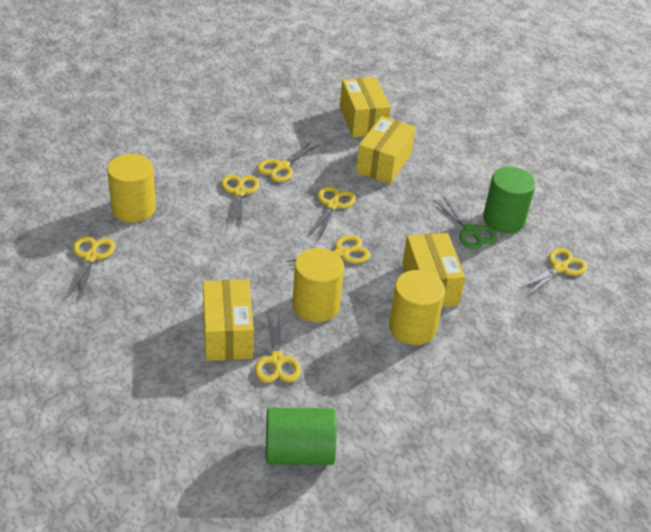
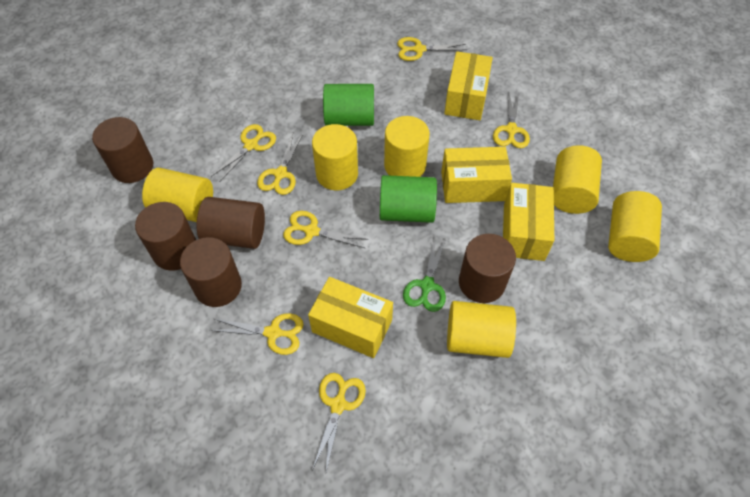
brown cylinder: none = 0 -> [92,117,153,183] [135,202,196,271] [180,237,242,307] [197,197,265,249] [459,234,516,303] = 5
yellow cylinder: [107,154,156,223] [292,248,344,322] [389,270,445,345] = 3 -> [142,168,213,222] [312,124,358,191] [384,116,430,177] [447,301,516,358] [553,145,602,214] [608,191,662,262] = 6

